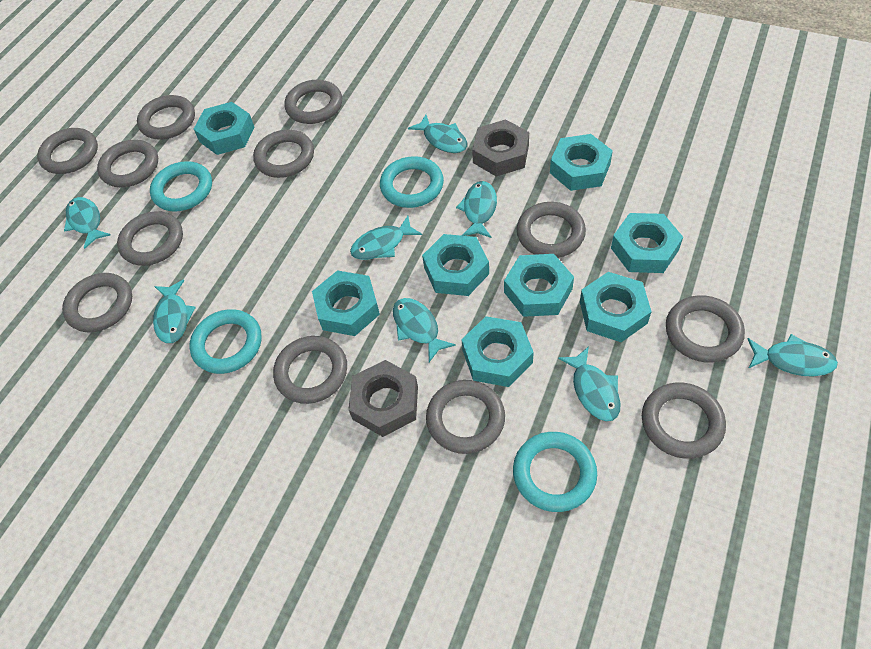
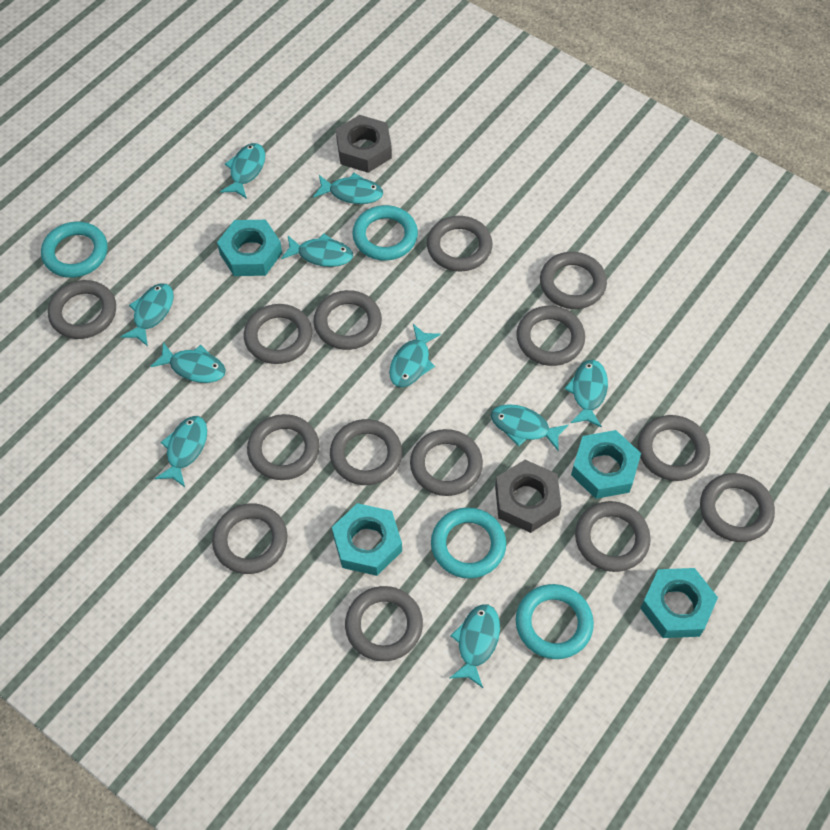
grey ring: [37,128,98,174] [62,273,132,332] [97,140,158,187] [117,211,183,266] [137,95,195,139] [253,130,314,178] [273,336,347,404] [285,80,342,124] [426,380,505,454] [517,202,586,258] [642,383,726,459] [666,295,745,363] = 12 -> [48,280,116,339] [212,503,288,574] [244,304,312,364] [247,414,319,480] [313,290,382,350] [330,419,402,485] [345,586,423,661] [410,429,483,496] [427,216,493,272] [516,306,585,366] [540,252,607,309] [575,501,651,572] [638,415,710,481] [700,473,775,542] = 14
turquoise fish: [64,197,111,249] [153,279,196,343] [350,216,422,260] [393,298,456,362] [408,114,467,153] [456,181,497,238] [558,346,621,421] [748,334,838,377] = 8 -> [120,283,174,346] [150,342,226,383] [155,416,207,487] [220,143,265,199] [281,233,353,267] [313,173,383,204] [389,324,441,387] [449,604,500,688] [491,404,568,451] [564,360,608,428] = 10
turquoise nut: [194,102,255,155] [312,270,380,336] [422,234,489,296] [461,316,534,387] [504,254,574,317] [550,134,613,191] [580,272,652,342] [611,213,683,273] = 8 -> [217,220,282,276] [332,503,402,576] [571,430,641,499] [640,568,718,638] = 4

